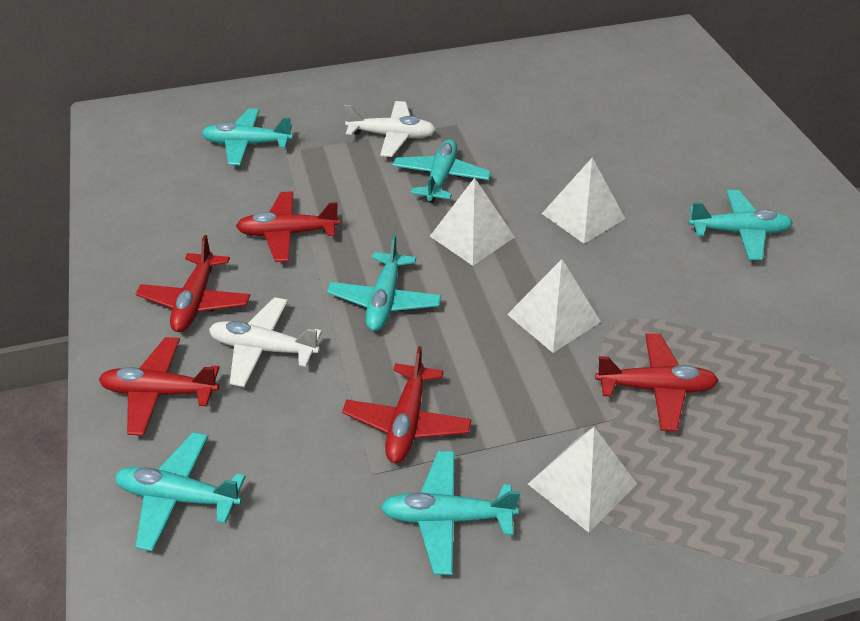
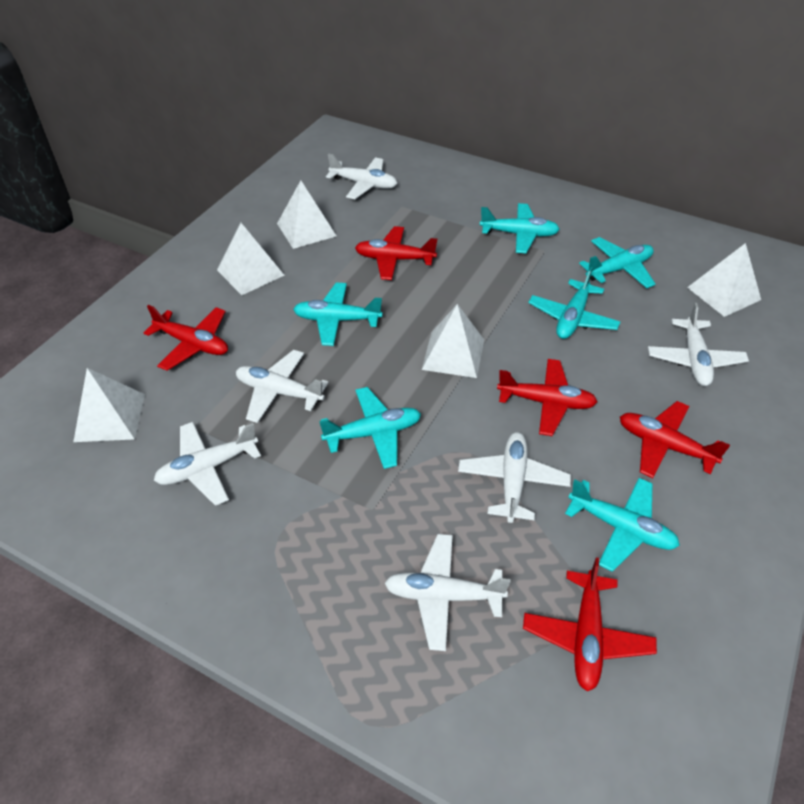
white plane: [209,297,322,387] [344,101,436,157] = 2 -> [154,422,261,506] [236,350,329,423] [326,153,397,199] [384,534,511,651] [458,432,571,523] [648,303,749,386] = 6
white pyramid: [430,178,515,266] [507,259,601,353] [528,427,637,532] [542,158,625,244] = 4 -> [73,368,145,442] [217,223,285,295] [277,181,336,249] [422,304,484,378] [687,243,761,317] = 5

